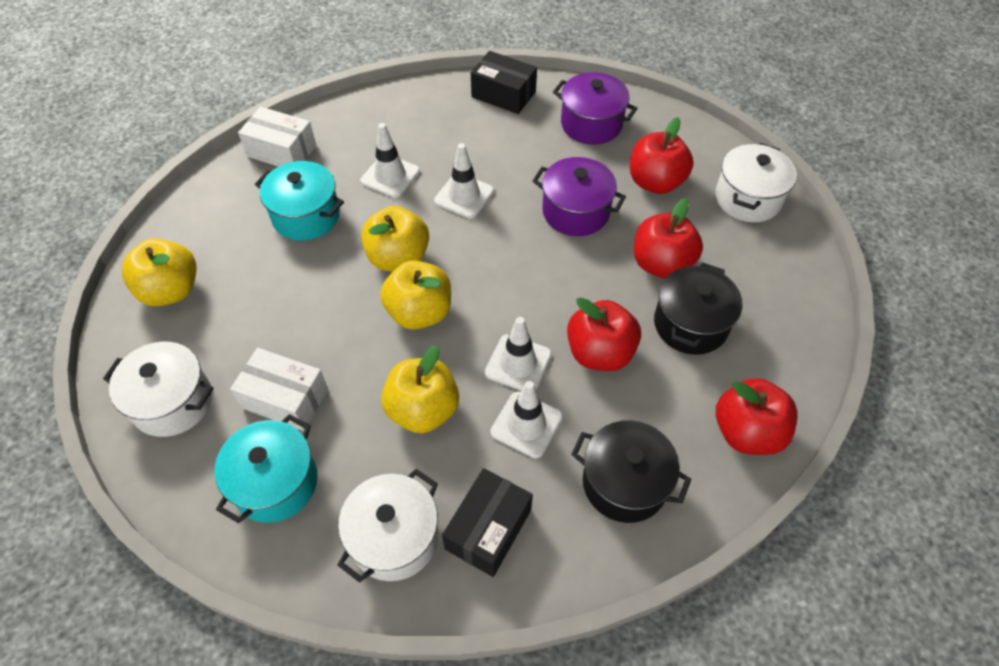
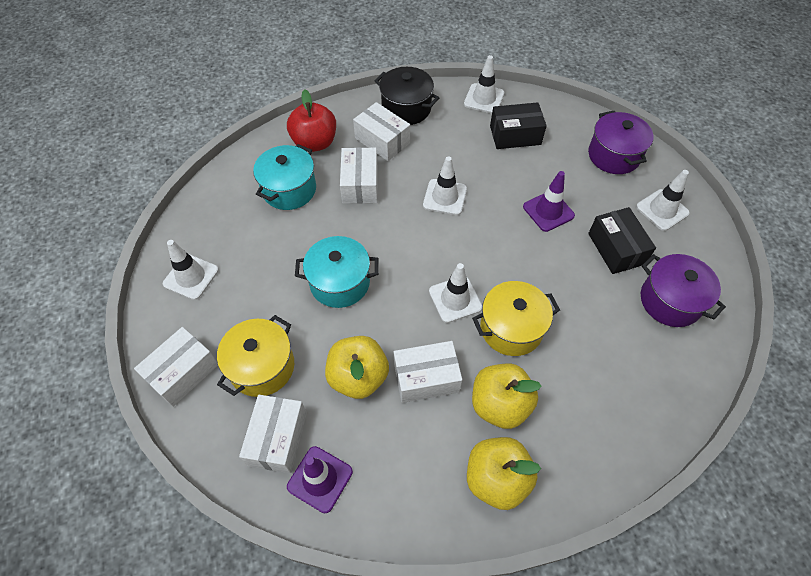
black pot: [571,420,691,523] [654,262,742,355] = 2 -> [375,67,439,125] = 1
purple traffic cone: none = 0 -> [287,446,353,513] [523,171,575,232] = 2
red apple: [567,297,641,371] [630,117,694,194] [634,198,703,279] [716,378,797,455] = 4 -> [287,89,336,152] = 1
white box: [230,348,328,431] [238,107,316,167] = 2 -> [134,327,218,407] [239,395,307,473] [340,147,378,204] [353,102,410,161] [394,341,462,403] = 5
white pot: [103,342,213,437] [337,469,438,583] [715,143,797,222] = 3 -> none = 0
white traffic cone: [360,123,420,198] [434,143,494,219] [485,317,552,391] [490,381,563,458] = 4 -> [163,240,219,300] [423,156,467,215] [429,263,482,323] [464,55,504,114] [636,170,690,231] = 5
yellow apple: [122,238,197,306] [361,206,429,272] [380,260,451,330] [381,345,459,433] = 4 -> [325,336,389,399] [467,437,541,510] [472,364,542,429] = 3
yellow pot: none = 0 -> [217,315,294,397] [472,281,560,356] = 2

